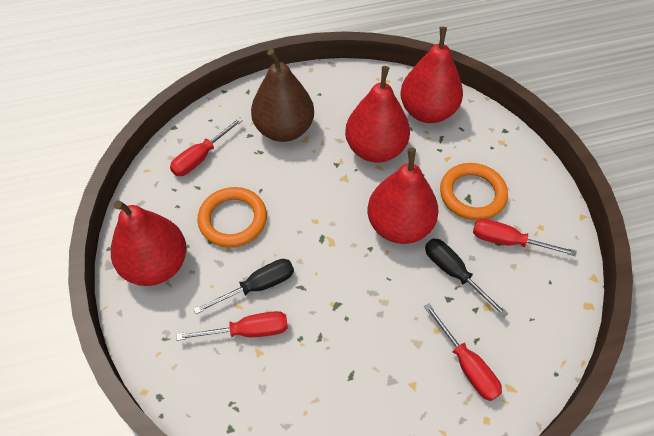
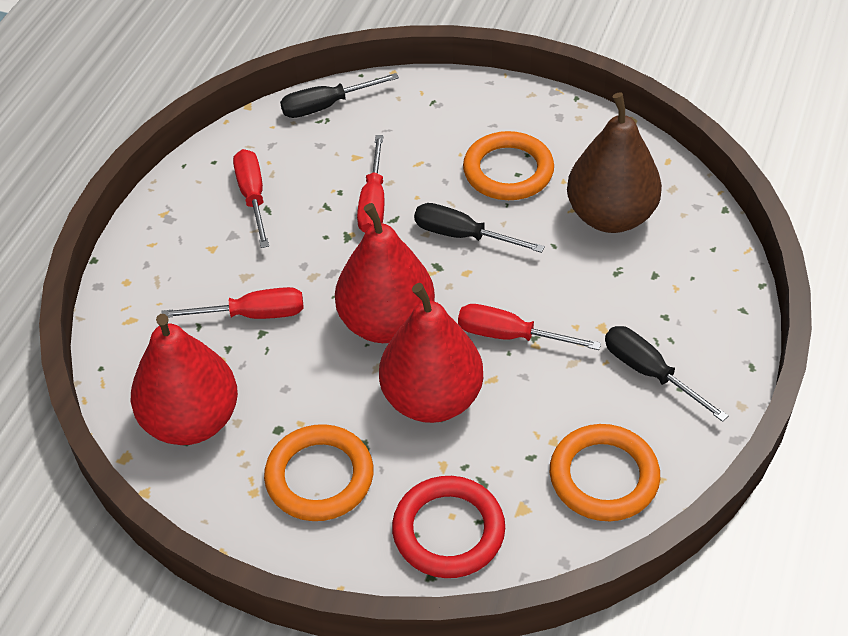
black screwdriver: [193,259,294,314] [425,239,508,318] = 2 -> [280,73,399,118] [414,203,545,253] [605,326,729,422] = 3
orange ring: [198,187,267,248] [440,163,508,220] = 2 -> [264,424,374,521] [463,131,554,200] [550,424,660,521] = 3
red pear: [111,200,187,286] [345,66,410,163] [368,148,439,244] [400,27,463,123] = 4 -> [131,314,238,445] [335,203,435,343] [379,283,483,423] = 3
red ring: none = 0 -> [392,476,505,578] = 1

